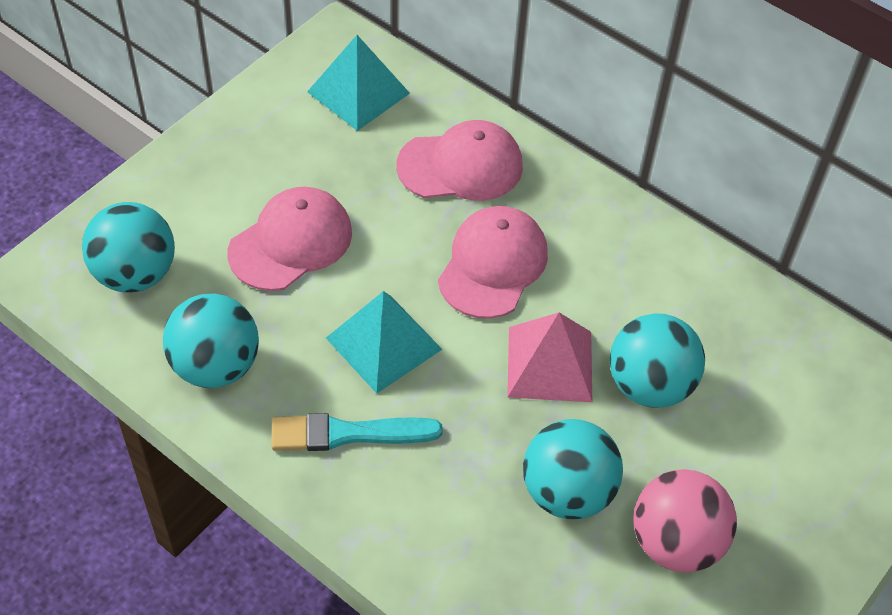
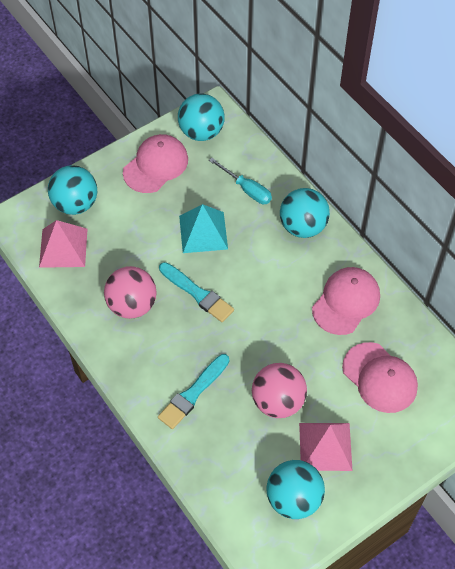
pink ball: [634,469,737,573] = 1 -> [104,266,157,319] [252,363,307,418] = 2
pink pyramid: [507,312,592,402] = 1 -> [39,220,88,268] [299,423,352,471] = 2
turquoise brush: [271,413,443,451] = 1 -> [158,354,229,429] [159,262,234,322] = 2
turquoise pyramid: [307,35,410,131] [326,291,443,394] = 2 -> [179,204,228,253] = 1
turquoise screwdriver: none = 0 -> [209,158,272,204] = 1

